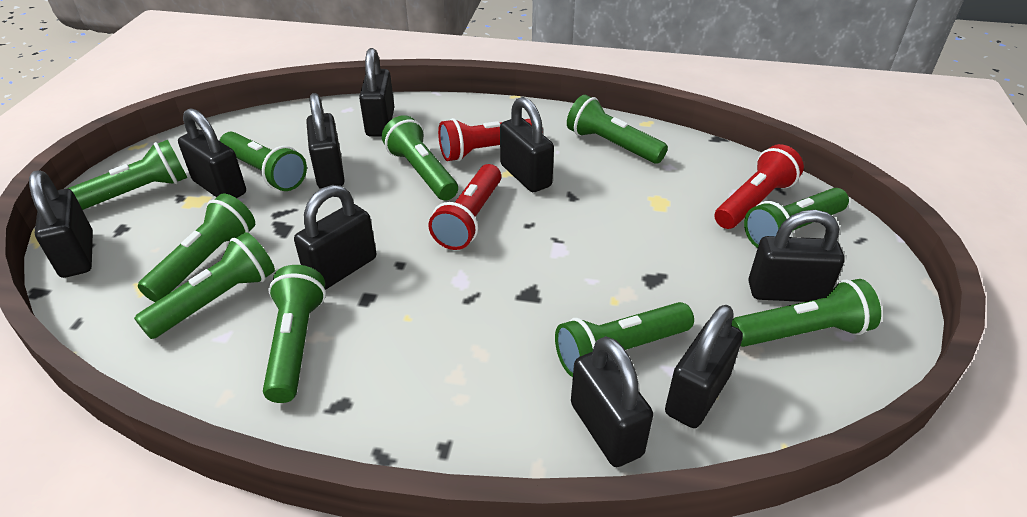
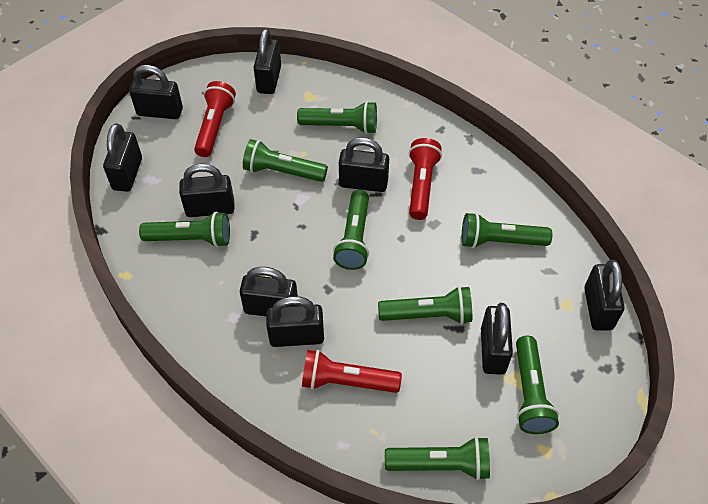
green flashlight: [67,140,187,210] [134,232,275,339] [138,194,255,302] [220,132,307,191] [263,265,326,403] [382,115,458,201] [555,302,694,377] [567,95,668,164] [731,279,881,347] [744,188,849,248] = 10 -> [139,212,230,247] [243,139,328,182] [297,101,377,134] [333,190,369,270] [378,286,472,324] [385,436,490,480] [462,213,552,248] [516,336,559,434] = 8

